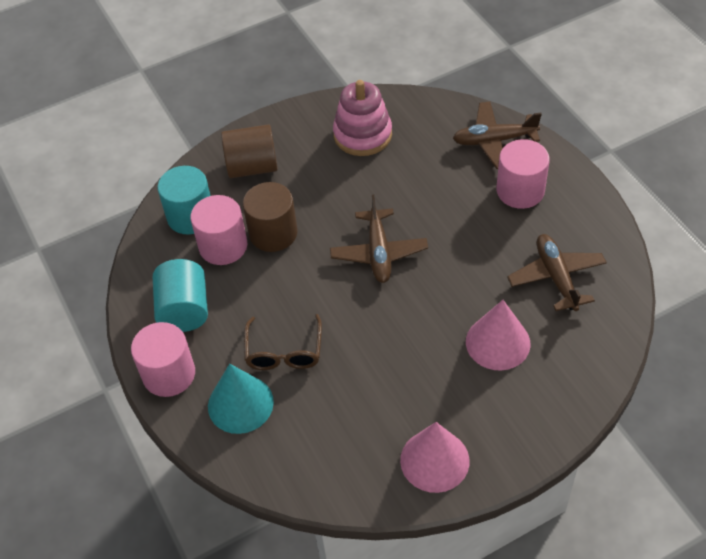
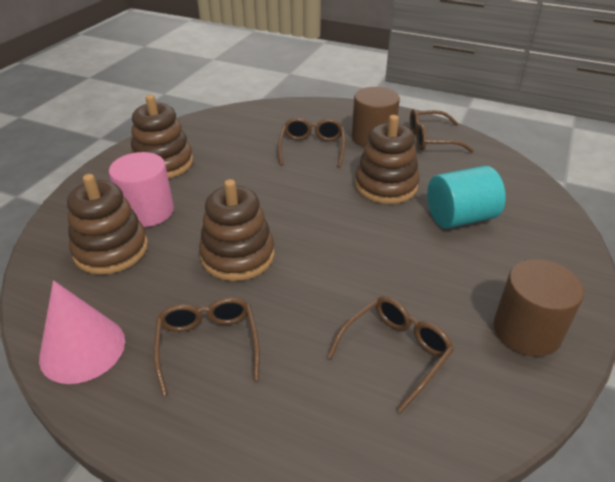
brown glasses: [244,314,322,370] = 1 -> [154,297,260,396] [278,118,345,168] [327,296,454,413] [410,109,474,153] = 4
brown plane: [330,195,428,283] [453,102,542,169] [507,234,607,311] = 3 -> none = 0
brown stacking toy: none = 0 -> [67,174,148,275] [131,95,193,179] [199,179,275,281] [355,115,420,204] = 4
pink cone: [400,422,469,493] [466,300,530,370] = 2 -> [39,280,125,384] = 1
pink cylinder: [131,322,195,397] [190,195,247,265] [497,139,550,209] = 3 -> [109,152,174,227] = 1
pink stacking toy: [333,80,392,156] = 1 -> none = 0
turquoise cone: [208,364,274,434] = 1 -> none = 0
turquoise cylinder: [153,259,208,332] [158,166,211,234] = 2 -> [427,166,506,229] = 1

